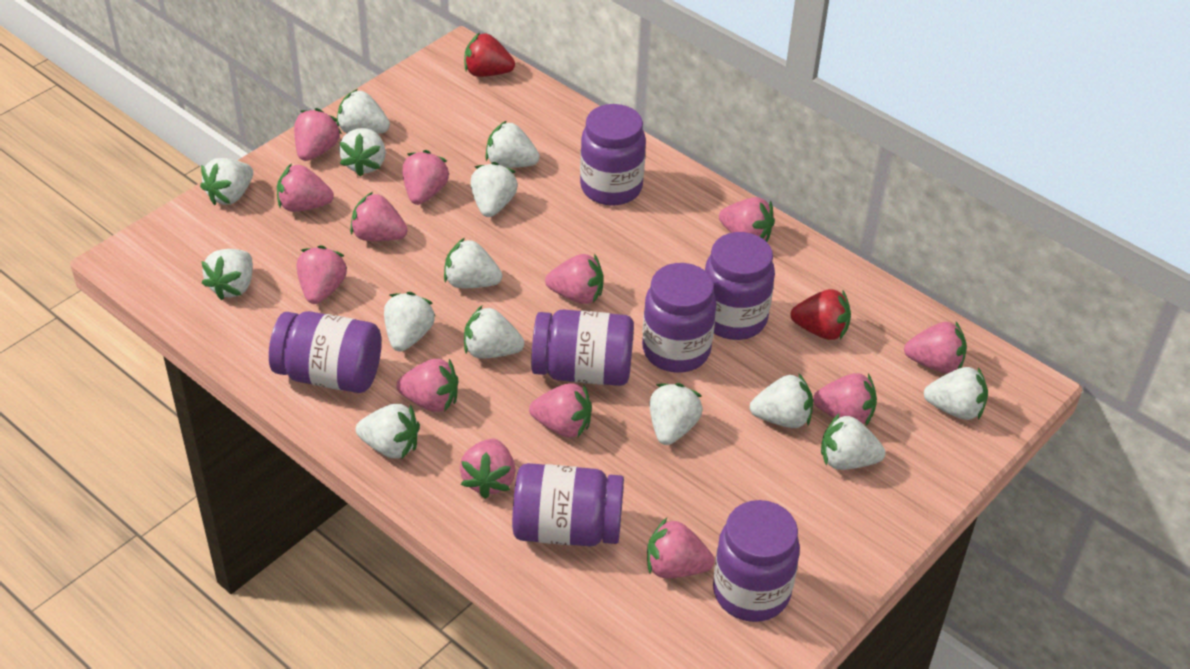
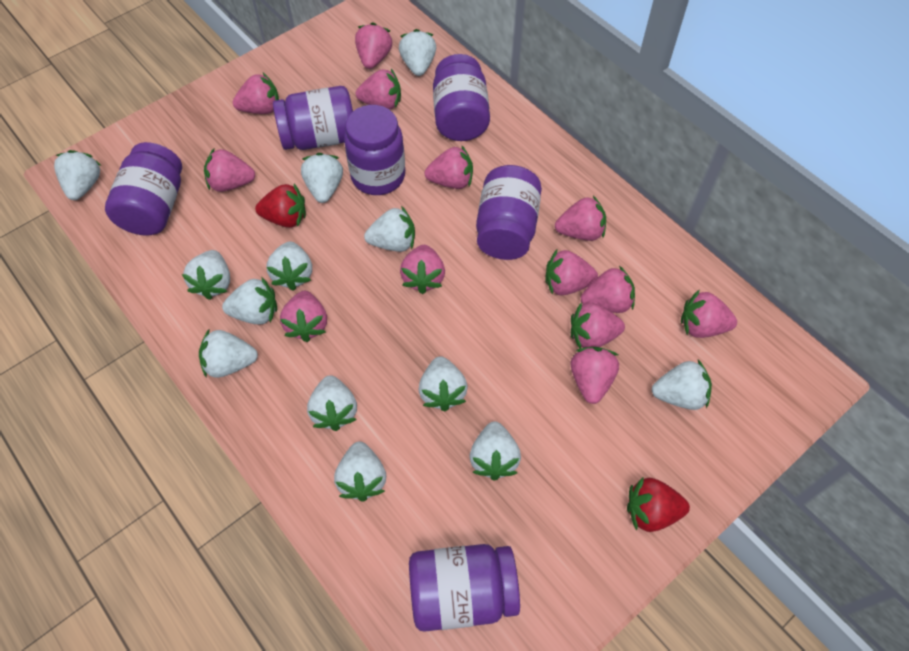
purple jar: [269,311,381,393] [512,463,624,546] [531,309,634,386] [580,104,646,206] [642,263,716,373] [705,232,775,340] [713,500,800,622] = 7 -> [105,142,182,236] [273,86,353,150] [344,105,405,195] [409,544,520,632] [433,54,490,141] [476,165,542,260] = 6
white strawberry: [200,158,253,205] [201,249,253,300] [336,89,390,134] [339,128,386,177] [356,404,420,459] [384,292,435,352] [444,238,502,288] [464,306,524,359] [470,162,518,217] [485,121,540,168] [649,383,703,445] [750,373,813,428] [821,413,885,470] [924,367,988,420] = 14 -> [54,150,102,200] [182,250,230,300] [199,330,258,378] [222,278,277,324] [267,241,312,291] [301,153,343,203] [307,375,357,431] [334,441,386,502] [364,206,415,252] [399,29,436,76] [419,356,468,411] [470,421,521,481] [652,360,712,410] = 13

